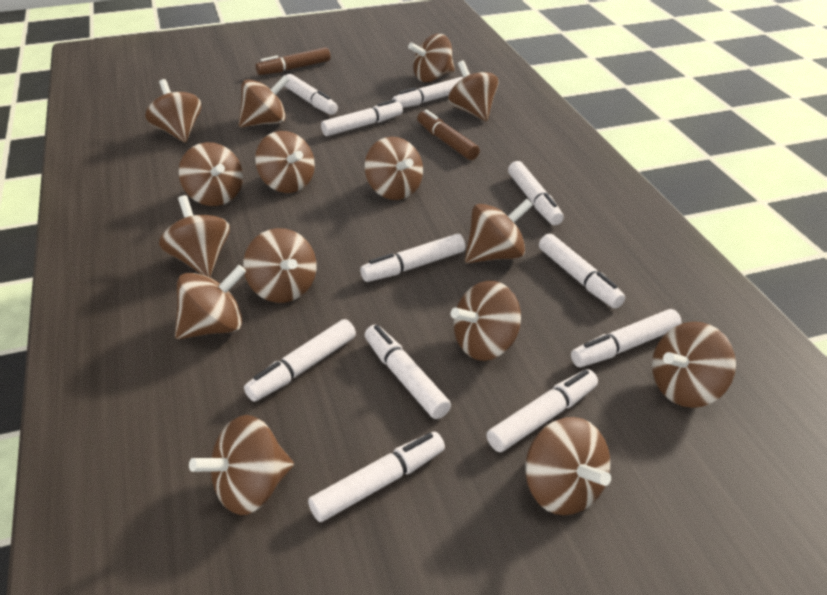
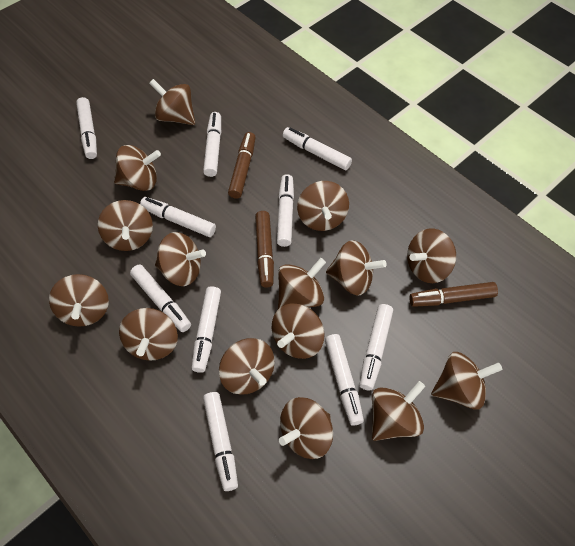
brown marker: [256,47,331,75] [417,109,480,160] = 2 -> [228,132,256,199] [255,211,274,287] [409,282,498,307] = 3
white marker: [244,319,356,402] [285,74,338,115] [308,432,445,522] [321,100,403,136] [360,234,465,282] [365,325,451,419] [392,77,464,108] [486,369,598,452] [508,161,564,225] [539,234,625,309] [571,309,682,367] = 11 -> [76,97,97,159] [130,264,191,332] [140,197,216,237] [192,286,221,373] [203,112,221,177] [203,392,238,491] [277,174,294,247] [283,127,352,170] [325,334,364,425] [360,304,393,390] = 10

